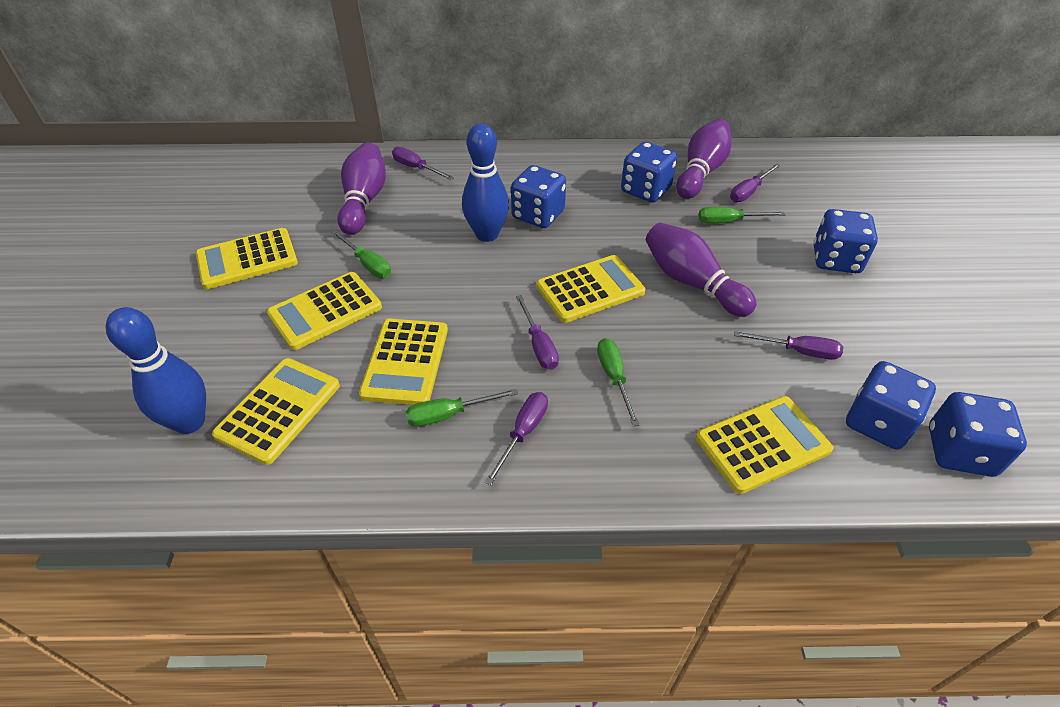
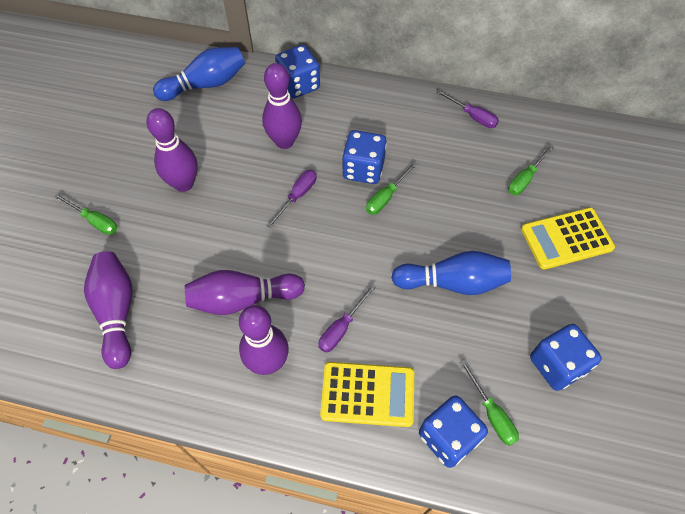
blue dice: [511,165,566,228] [621,142,677,202] [814,209,878,273] [846,361,936,449] [929,392,1027,477] = 5 -> [275,45,320,98] [342,130,387,184] [419,396,488,468] [530,324,602,391] = 4
purple bowling pin: [338,142,386,235] [646,222,757,317] [676,119,732,199] = 3 -> [84,251,132,369] [146,108,198,192] [185,270,305,315] [239,305,289,375] [262,63,302,149] = 5
purple screwdriver: [392,147,454,180] [485,392,548,485] [516,295,559,370] [730,164,781,202] [734,331,843,360] = 5 -> [267,170,317,228] [318,284,376,353] [436,90,499,128] = 3
yellow calculator: [196,228,298,289] [212,358,340,465] [267,272,382,350] [359,319,448,405] [536,255,646,323] [696,396,834,494] = 6 -> [320,362,414,427] [521,208,615,270] = 2

